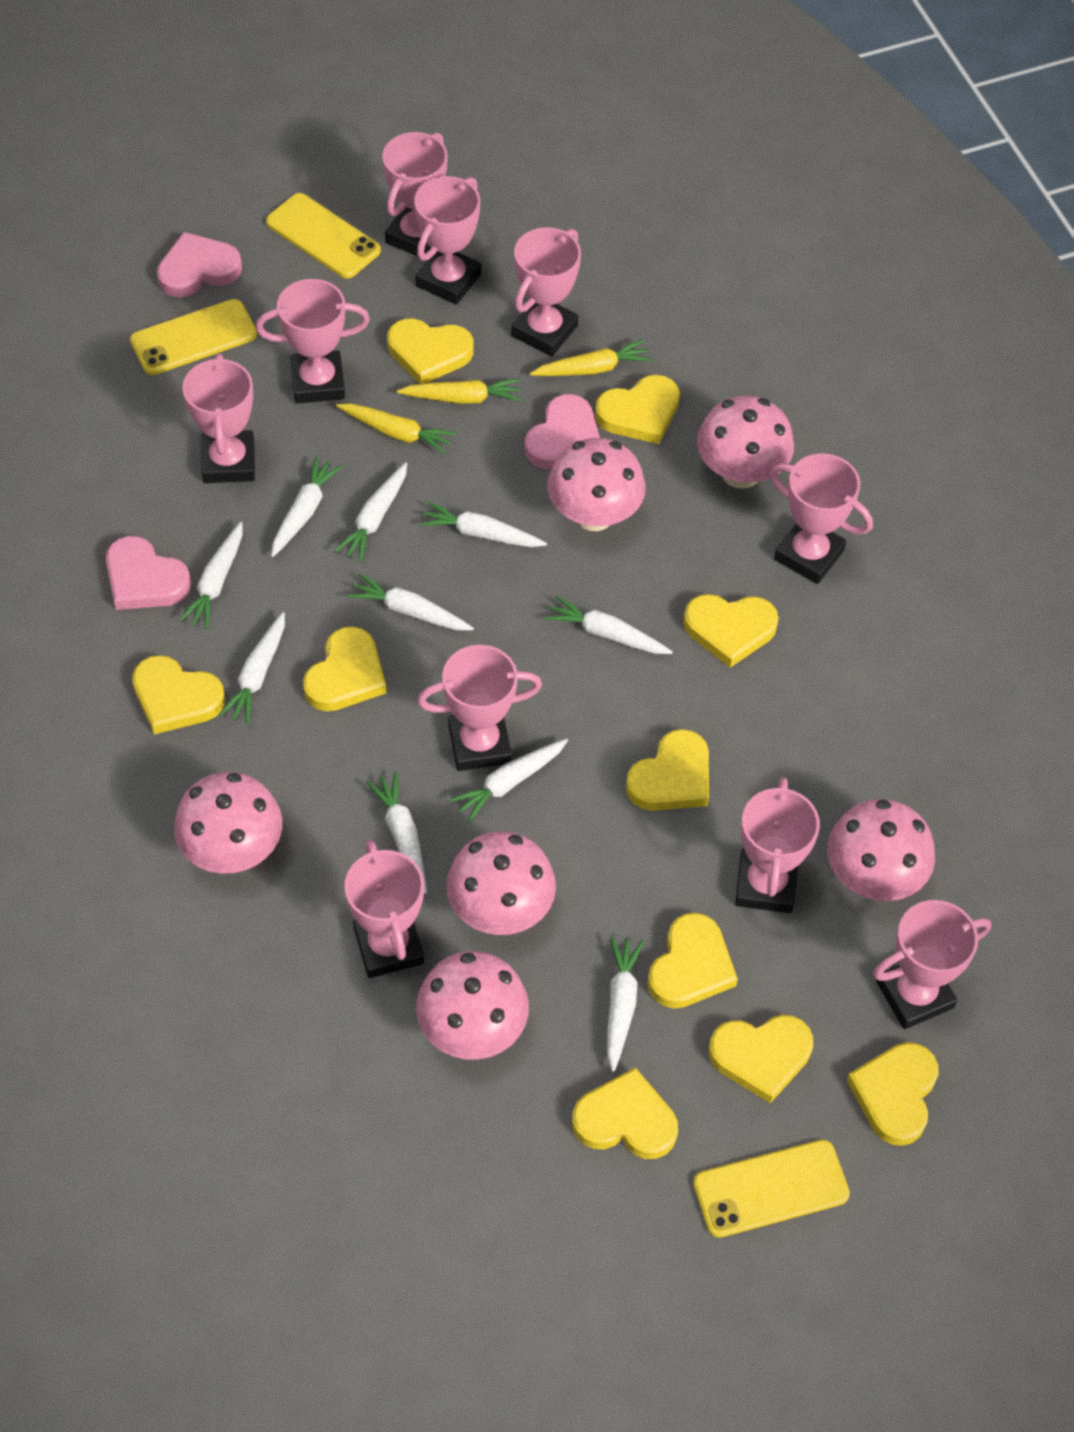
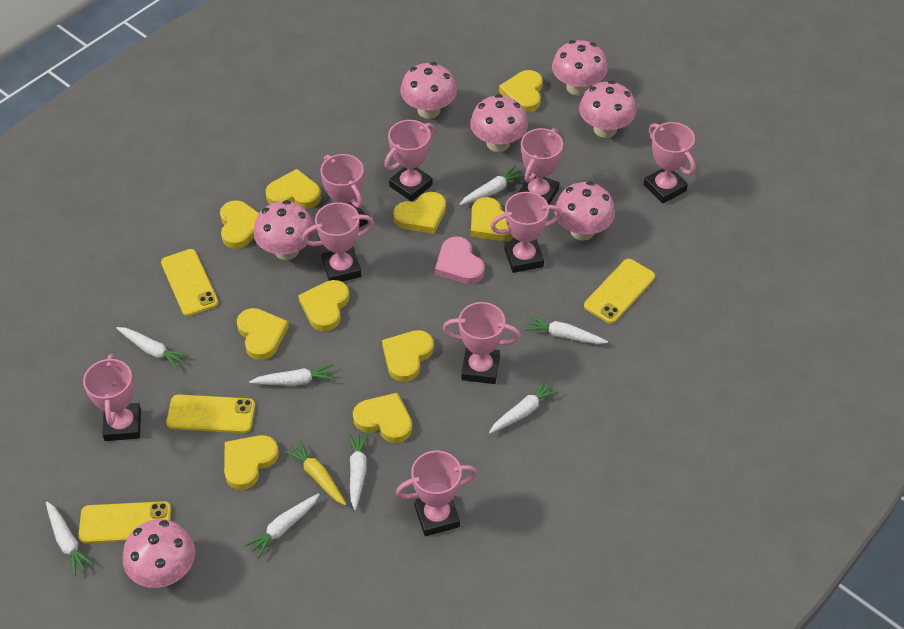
pink heart: [106,536,191,610] [157,232,242,297] [525,394,600,469] = 3 -> [435,236,485,284] = 1
pink mushroom: [174,772,282,874] [416,951,529,1060] [447,831,556,935] [547,438,646,531] [697,396,794,489] [827,799,935,901] = 6 -> [123,519,195,588] [253,200,315,260] [400,62,457,119] [470,94,528,152] [552,40,608,96] [554,181,615,241] [579,81,636,138] = 7
pink trophy: [182,354,255,483] [256,279,370,404] [345,840,424,978] [382,132,448,256] [414,176,481,305] [417,645,542,771] [511,227,581,356] [735,777,820,913] [770,453,873,584] [873,900,992,1029] = 10 -> [83,354,141,441] [302,202,374,282] [320,154,368,228] [384,120,434,201] [396,451,477,536] [443,302,521,384] [490,192,562,273] [518,128,563,205] [644,122,695,204] = 9
white carrot: [179,522,243,629] [219,612,285,724] [271,456,342,557] [334,462,407,562] [347,574,474,631] [366,772,427,894] [419,502,547,547] [449,739,568,823] [545,595,673,654] [607,936,644,1072] = 10 -> [46,502,94,576] [116,327,189,369] [244,493,320,559] [249,364,335,386] [348,432,369,510] [459,165,525,205] [489,379,560,434] [525,315,608,344] = 8
yellow carrot: [336,403,456,455] [397,378,521,404] [530,339,652,376] = 3 -> [284,440,346,505] = 1
yellow phone: [130,299,257,375] [266,193,381,279] [693,1140,850,1238] = 3 -> [78,501,171,544] [161,249,218,316] [166,394,255,433] [584,259,655,324] = 4

